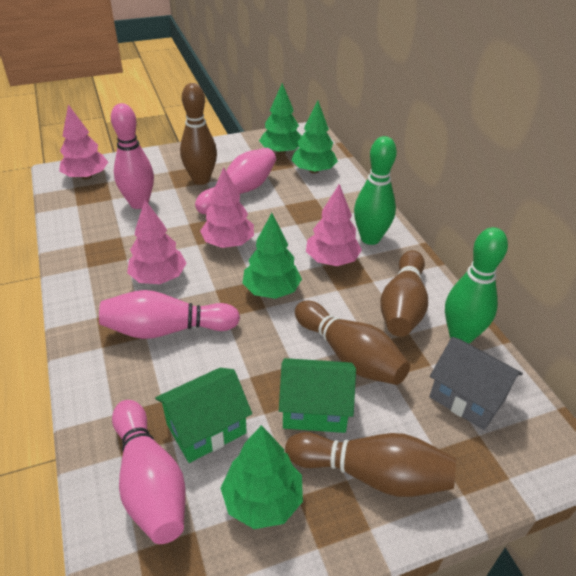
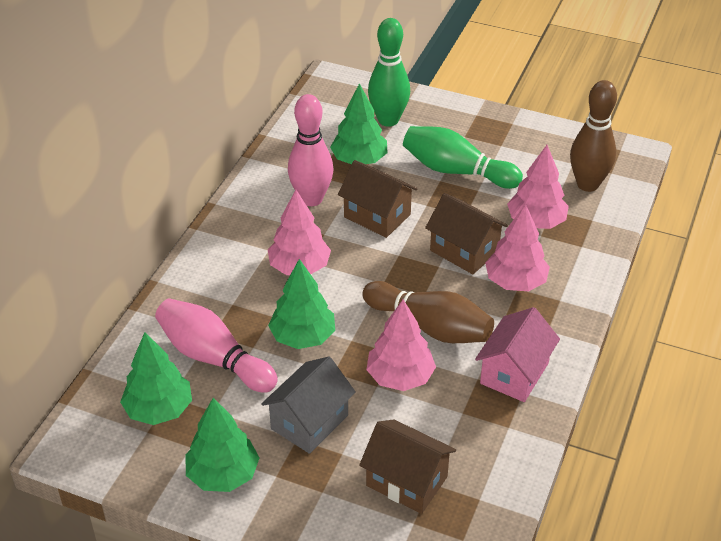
brown bowling pin: [180,83,217,185] [285,432,456,497] [295,301,410,385] [380,250,428,337] = 4 -> [362,281,494,343] [570,80,617,192] = 2
brown house: none = 0 -> [338,160,417,238] [359,419,456,514] [425,193,508,274] = 3
green house: [155,368,252,463] [279,358,356,433] = 2 -> none = 0
pink bowling pin: [99,290,240,339] [111,103,154,209] [112,400,186,544] [195,148,276,214] = 4 -> [155,298,278,393] [288,94,333,206] = 2
pink house: none = 0 -> [475,307,560,402] = 1

